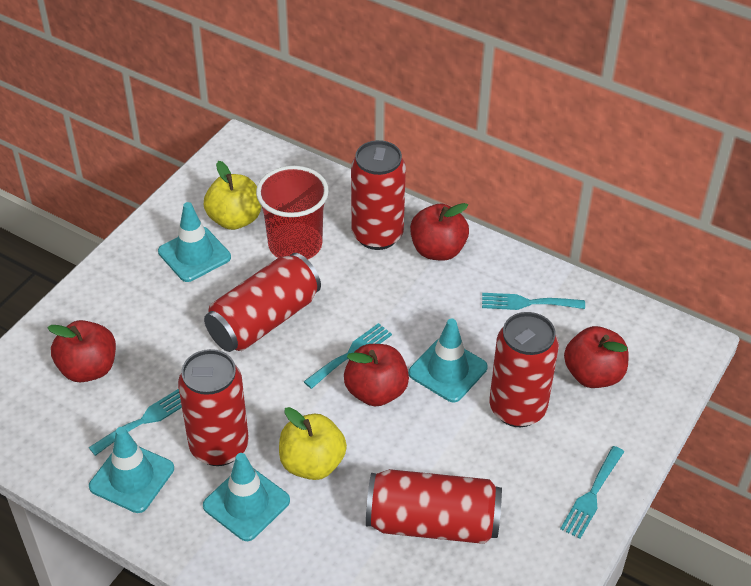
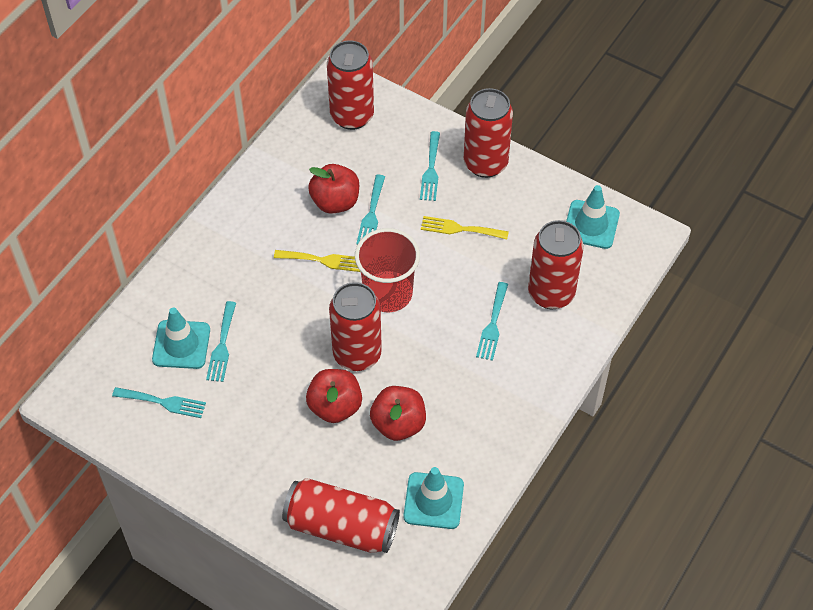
red apple: [47,320,116,382] [344,344,409,406] [410,203,469,261] [564,326,628,388] = 4 -> [306,369,362,423] [308,164,359,214] [370,386,426,441] = 3
turquoise fork: [88,389,182,456] [303,323,392,389] [482,293,585,310] [560,446,624,539] = 4 -> [112,387,206,418] [206,301,236,382] [356,175,385,245] [420,131,440,201] [476,282,508,361] = 5
turquoise traffic cone: [89,427,174,513] [158,202,231,282] [203,453,290,541] [408,319,488,403] = 4 -> [152,308,210,369] [403,467,464,529] [566,185,620,249] = 3
yellow apple: [204,161,261,230] [279,407,347,480] = 2 -> none = 0
yellow fork: none = 0 -> [274,250,360,272] [421,216,509,239] = 2

